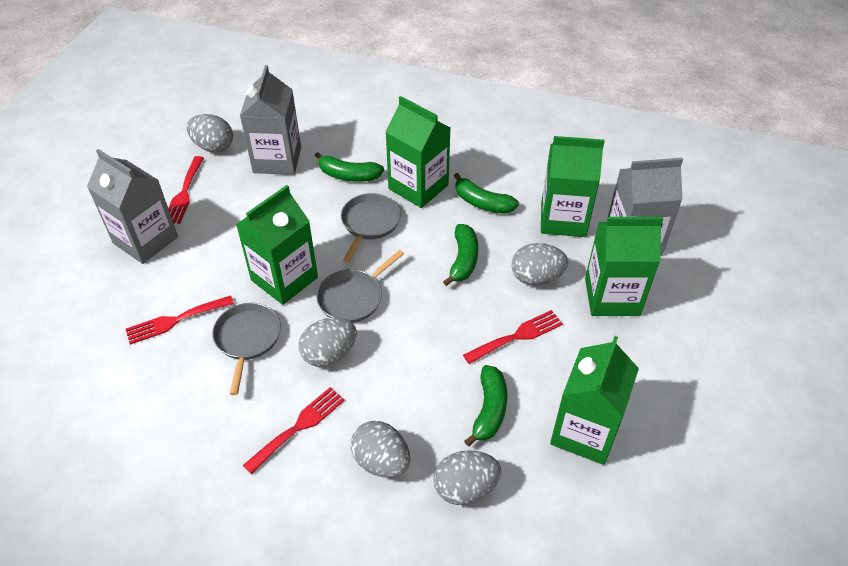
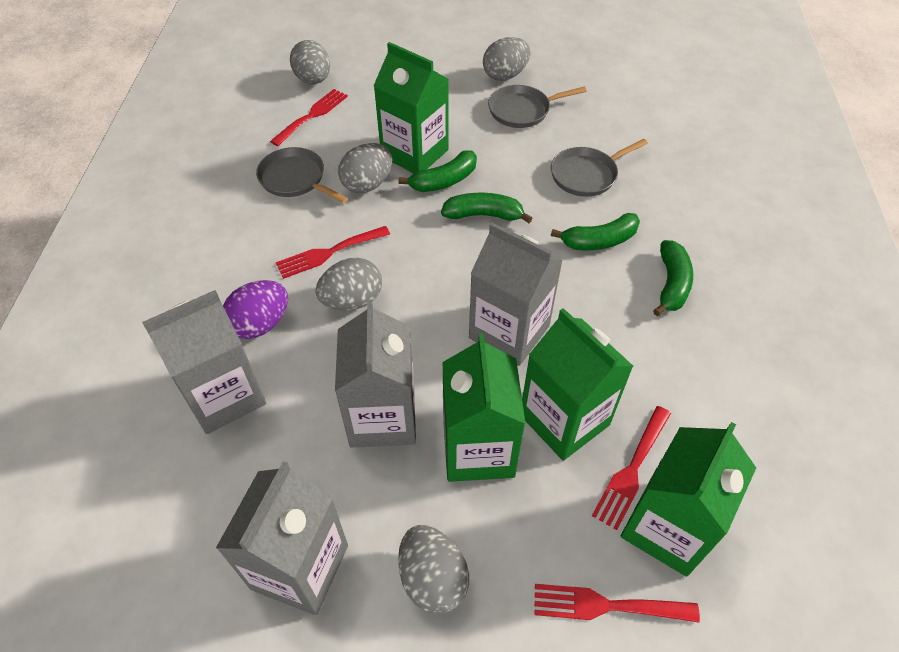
green carton: [236,185,318,305] [385,96,450,208] [541,136,605,237] [550,336,639,465] [585,217,663,316] = 5 -> [374,42,449,173] [442,333,526,482] [522,308,633,461] [621,422,756,577] = 4
grey carton: [87,149,178,264] [240,65,301,175] [608,158,683,256] = 3 -> [142,290,266,434] [216,461,348,615] [335,300,416,448] [469,222,563,366] = 4
purple egg: none = 0 -> [223,280,288,339] = 1

